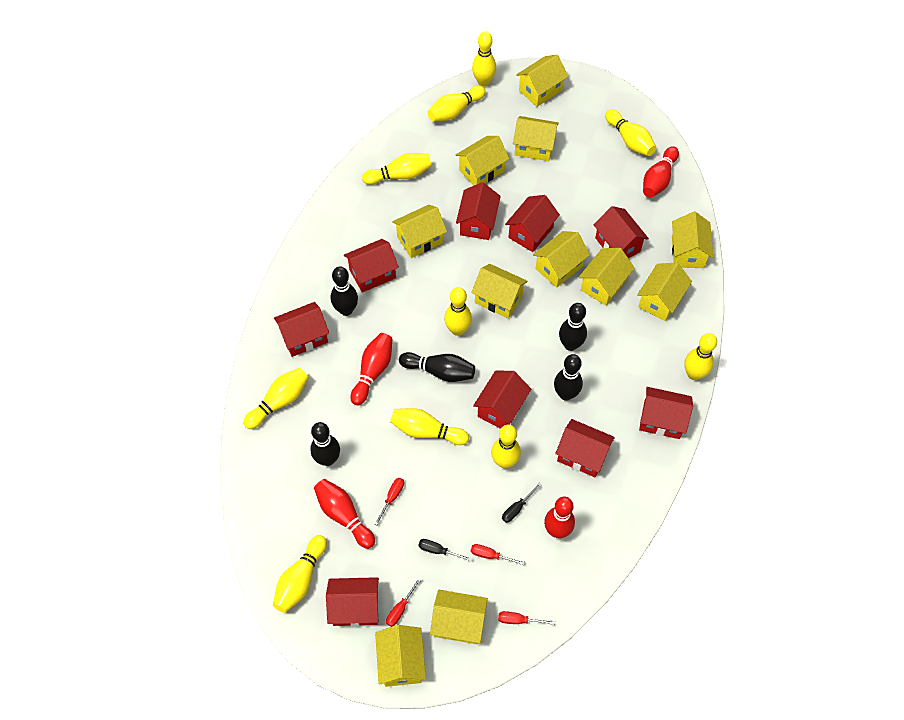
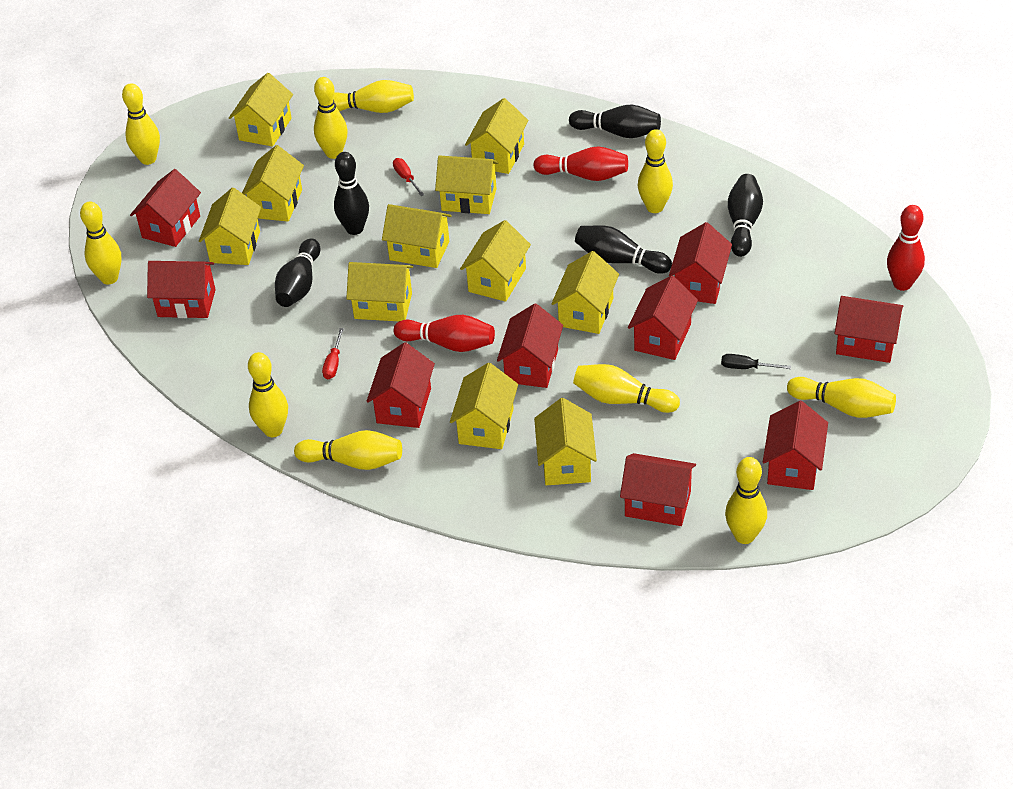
black screwdriver: [418,539,472,561] [502,483,542,523] = 2 -> [721,354,791,369] = 1
red bowling pin: [314,479,375,549] [350,333,392,405] [544,497,575,538] [643,146,679,198] = 4 -> [394,315,495,352] [534,146,628,181] [887,205,925,291] = 3
red screwdriver: [374,478,404,525] [386,578,422,627] [471,544,525,565] [498,611,555,625] = 4 -> [322,328,344,379] [393,158,424,196] = 2

